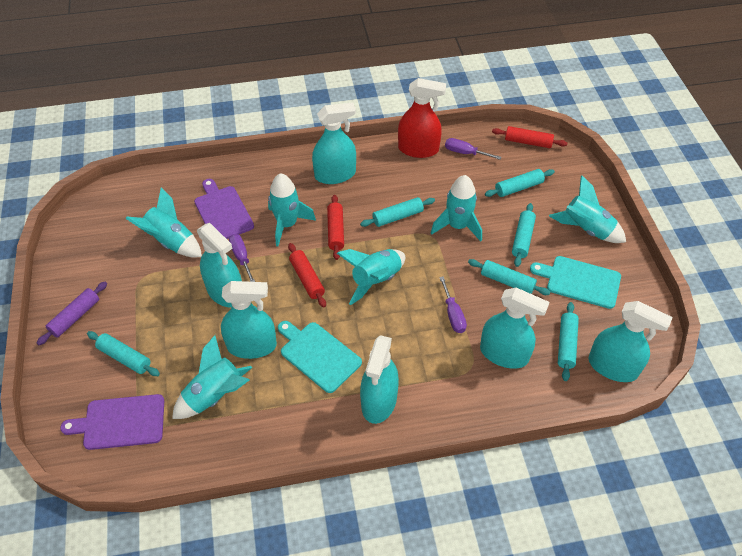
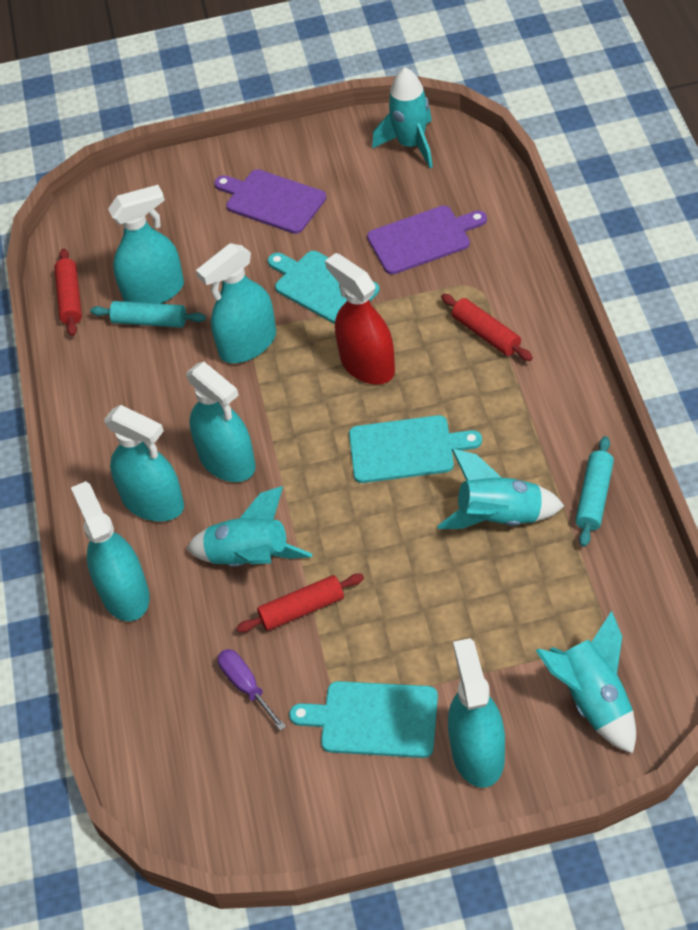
purple rolling pin: [37,282,107,345] = 1 -> none = 0
purple screwdriver: [229,234,255,282] [439,276,467,333] [445,138,501,160] = 3 -> [218,649,286,731] = 1
turquoise cutting board: [278,321,362,393] [530,256,621,309] = 2 -> [268,251,380,324] [289,681,438,758] [349,415,482,483] = 3
turquoise rocket: [125,187,202,258] [172,335,252,419] [268,173,316,246] [337,249,405,305] [431,175,482,241] [549,175,626,243] = 6 -> [186,486,312,567] [372,67,433,168] [437,449,564,529] [536,611,636,754] = 4
turquoise rolling pin: [87,331,160,376] [360,197,435,227] [468,259,550,295] [485,169,555,197] [512,203,536,267] [558,302,579,381] = 6 -> [90,301,206,328] [575,436,614,547] = 2

